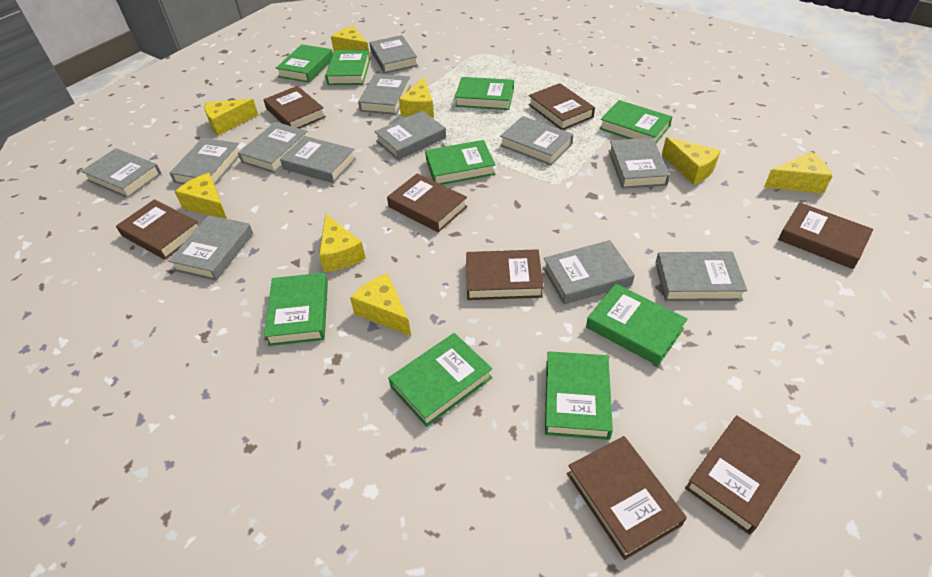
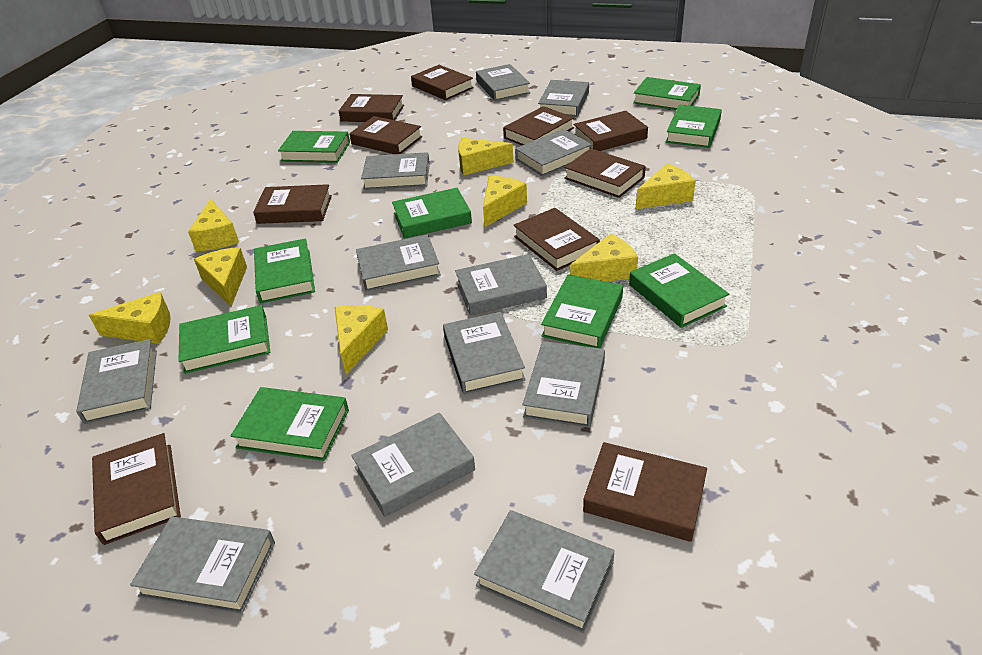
brown book: [116,199,198,260] [264,86,326,128] [387,173,468,233] [466,249,544,300] [528,83,595,130] [567,436,687,560] [685,415,800,535] [778,202,873,269] = 8 -> [92,433,181,545] [253,184,332,224] [339,94,404,122] [349,116,422,154] [411,65,474,100] [503,106,574,145] [514,208,600,271] [564,148,646,198] [573,111,648,151] [583,442,707,542] = 10

